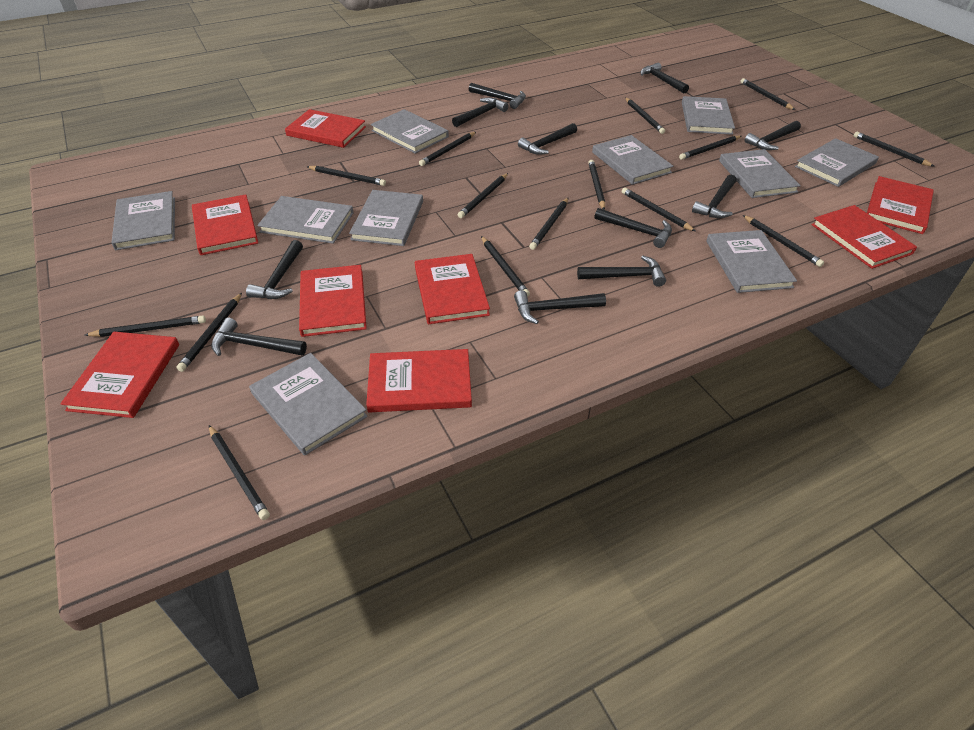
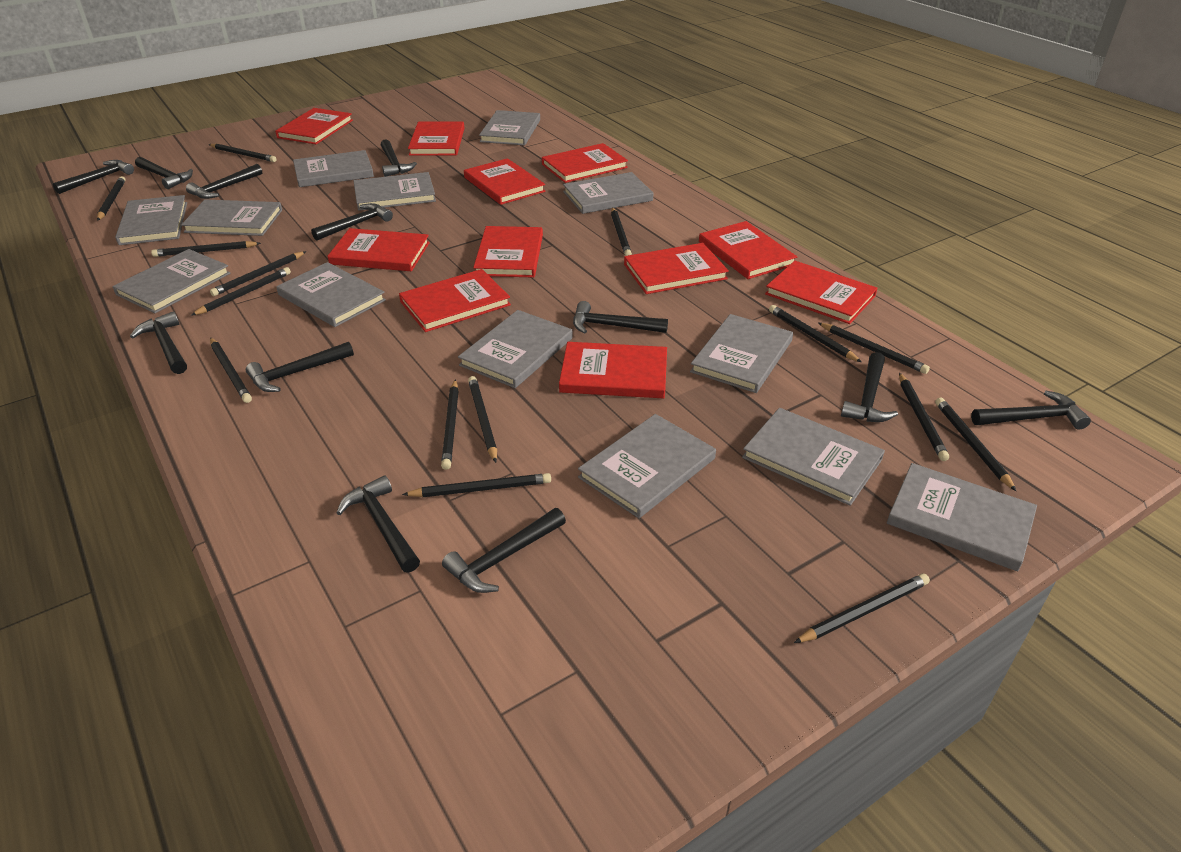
black hammer: [211,318,307,356] [246,240,303,299] [452,97,508,127] [469,83,526,109] [514,290,606,324] [518,123,577,155] [577,256,666,287] [594,208,672,248] [640,62,689,94] [692,175,736,218] [744,121,801,150] = 11 -> [53,160,134,194] [130,311,187,374] [135,157,193,189] [186,164,262,199] [246,342,354,392] [311,203,393,240] [337,476,420,572] [381,139,417,177] [442,508,566,593] [573,301,668,334] [841,352,898,422] [971,390,1091,430] = 12
grey book: [111,191,175,250] [249,353,368,455] [257,196,354,244] [349,190,423,246] [371,109,449,154] [592,135,673,185] [682,96,735,135] [706,230,797,293] [719,149,801,198] [795,138,879,187] = 10 -> [112,249,230,313] [115,195,187,245] [181,199,282,236] [276,262,386,327] [293,150,374,187] [353,172,436,211] [458,310,573,388] [479,110,540,145] [563,172,653,214] [578,414,716,518] [690,314,793,393] [742,408,885,506] [887,463,1037,571] = 13
red book: [60,332,179,418] [192,194,258,255] [285,109,366,148] [299,265,367,337] [366,349,472,412] [415,254,490,324] [811,205,917,269] [867,176,934,234] = 8 -> [275,108,353,144] [327,228,430,271] [399,269,511,332] [408,121,464,156] [464,158,545,205] [473,226,543,277] [542,143,628,183] [559,342,667,398] [624,243,729,294] [699,221,797,279] [765,261,878,324] = 11

